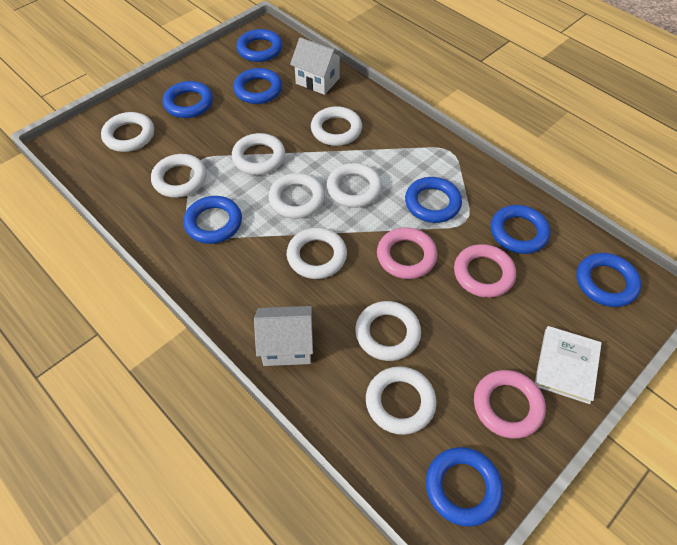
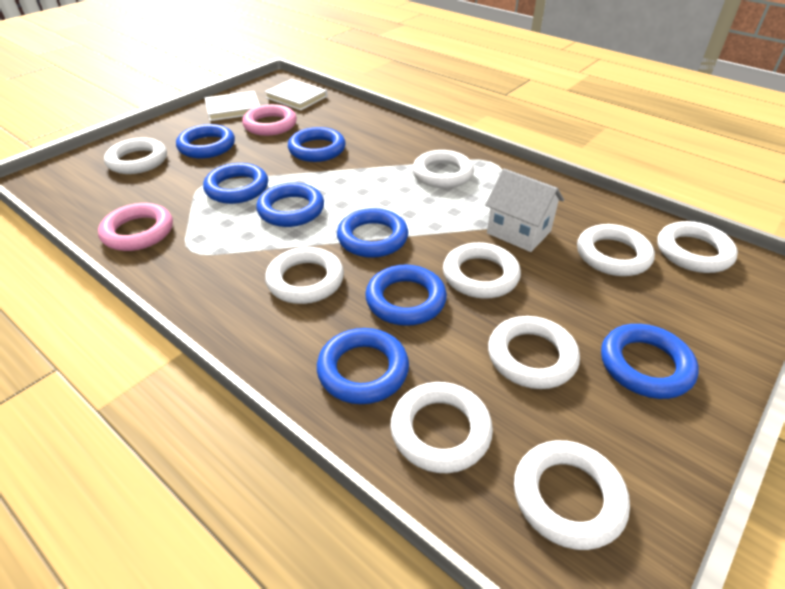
pink ring: [377,227,437,279] [454,244,516,298] [474,370,546,438] = 3 -> [98,203,173,251] [242,104,297,136] = 2
white book: [535,326,602,404] = 1 -> [205,91,260,121] [264,79,327,110] = 2
white house: [254,306,313,366] [290,37,344,95] = 2 -> [485,169,564,252] = 1

